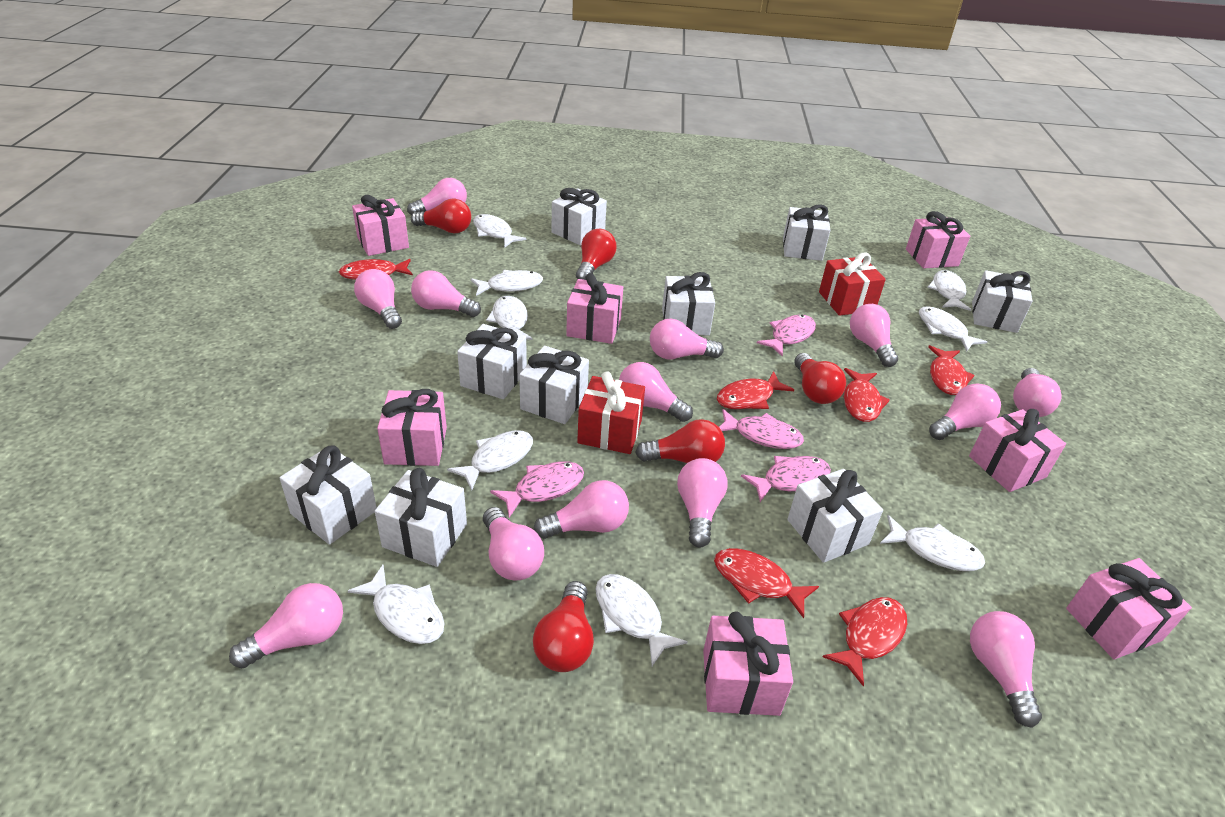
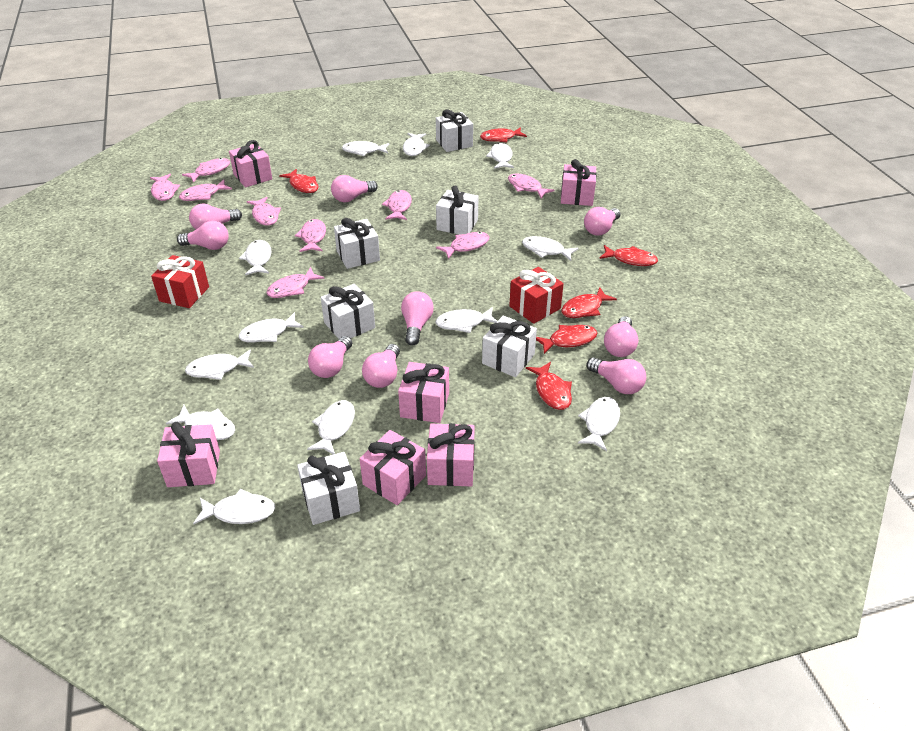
pink fish: [490,461,584,517] [719,409,804,449] [741,456,831,502] [757,315,816,357] = 4 -> [150,174,180,201] [179,180,232,201] [182,158,230,183] [247,197,281,226] [267,267,324,298] [295,219,326,252] [382,190,412,220] [436,232,489,259] [508,174,555,199] = 9
pink gift: [352,195,409,256] [377,389,447,466] [566,273,623,344] [703,611,793,716] [906,211,970,268] [969,409,1066,492] [1066,558,1192,659] = 7 -> [157,422,220,487] [229,140,272,187] [360,430,426,505] [398,362,449,423] [427,423,475,487] [561,159,597,206] = 6
pink light bulb: [229,583,343,669] [354,269,402,329] [407,178,467,215] [411,270,481,317] [483,507,544,580] [534,480,629,539] [619,362,693,422] [650,319,724,360] [677,458,728,548] [850,304,898,367] [929,383,1001,440] [970,611,1042,728] [1013,368,1061,417] = 13 -> [177,221,229,250] [189,203,242,229] [308,336,352,378] [331,175,378,202] [362,344,400,388] [401,291,434,346] [584,207,621,236] [587,357,646,394] [604,316,638,357] = 9
red light bulb: [411,199,471,233] [533,581,594,672] [576,229,617,280] [635,419,725,463] [794,353,846,404] = 5 -> none = 0
white fish: [348,565,445,644] [447,430,533,491] [471,270,543,296] [473,214,526,247] [486,296,532,340] [595,574,688,666] [880,515,985,571] [919,306,987,352] [927,270,972,311] = 9 -> [166,405,235,440] [185,349,254,380] [193,489,275,524] [239,240,272,275] [239,312,304,343] [307,400,355,454] [342,141,389,156] [403,133,430,156] [435,307,497,333] [486,143,514,169] [522,236,579,261] [578,397,620,451] = 12
white gift: [280,445,377,545] [375,468,467,567] [457,324,527,399] [519,346,589,424] [552,188,607,245] [662,272,715,335] [783,204,830,261] [787,469,883,563] [972,270,1032,333] = 9 -> [297,452,360,525] [321,284,375,339] [334,218,380,269] [436,110,473,152] [436,186,479,235] [482,315,537,377] = 6

